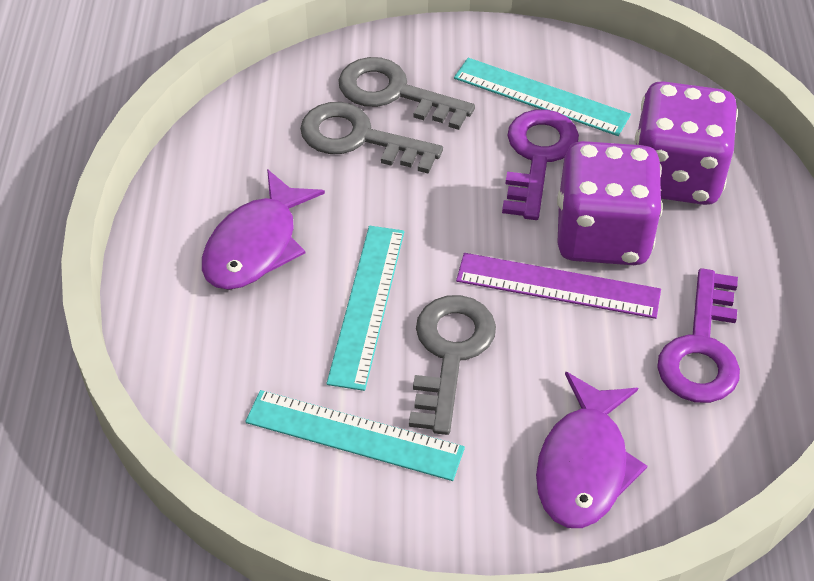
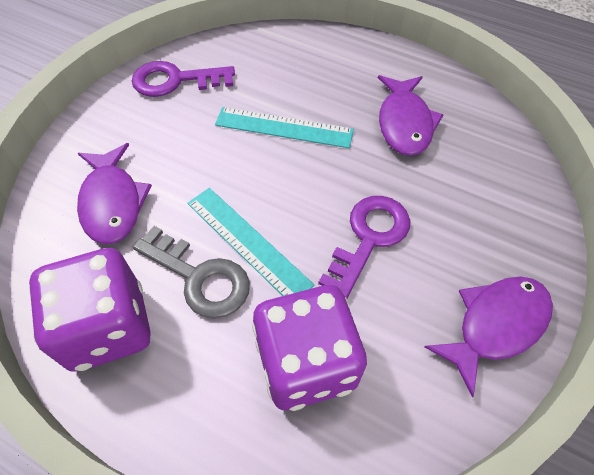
grey key: [300,102,443,174] [338,57,475,130] [409,295,496,435] = 3 -> [133,226,250,318] = 1
purple fish: [202,169,325,290] [536,371,647,528] = 2 -> [77,143,152,244] [378,75,444,156] [424,276,553,397] = 3
purple ruler: [456,253,661,319] = 1 -> none = 0
turquoise ruler: [245,390,465,481] [326,226,404,391] [454,58,631,136] = 3 -> [187,188,314,296] [215,107,354,148] = 2

